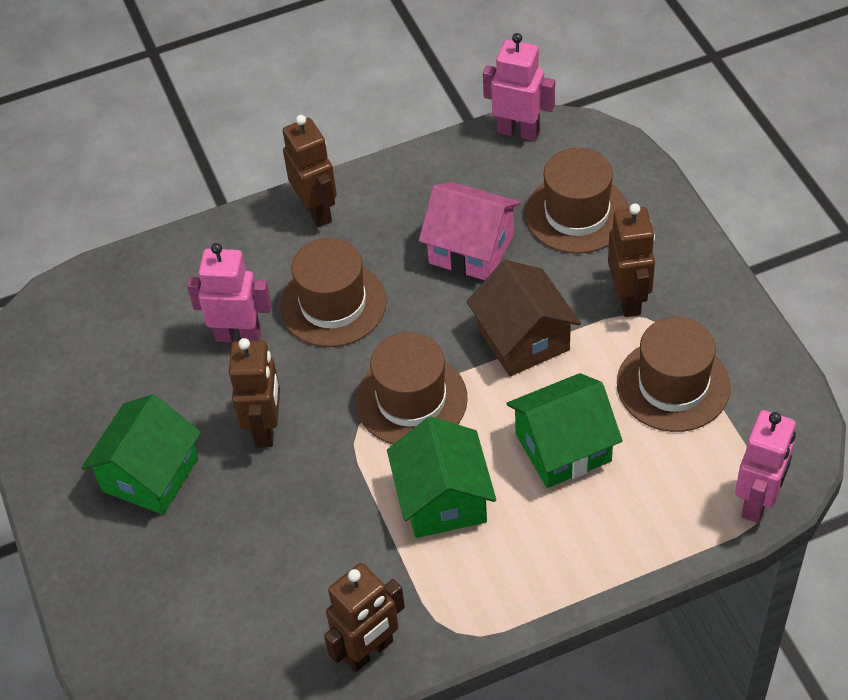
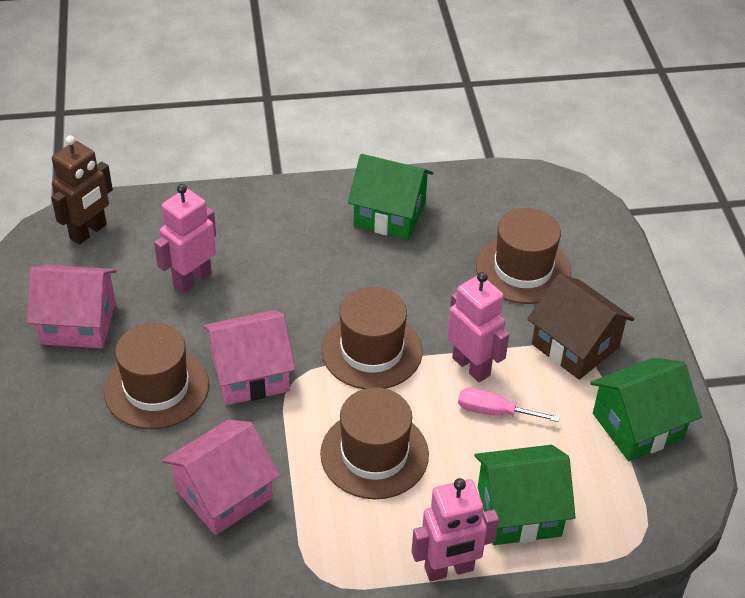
brown robot: [229,338,280,448] [283,115,337,227] [324,563,405,672] [608,203,655,317] = 4 -> [51,135,113,244] = 1
pink house: [419,182,521,280] = 1 -> [27,265,117,348] [162,420,280,535] [203,310,295,405] = 3
pink screwdriver: none = 0 -> [458,388,560,422] = 1

